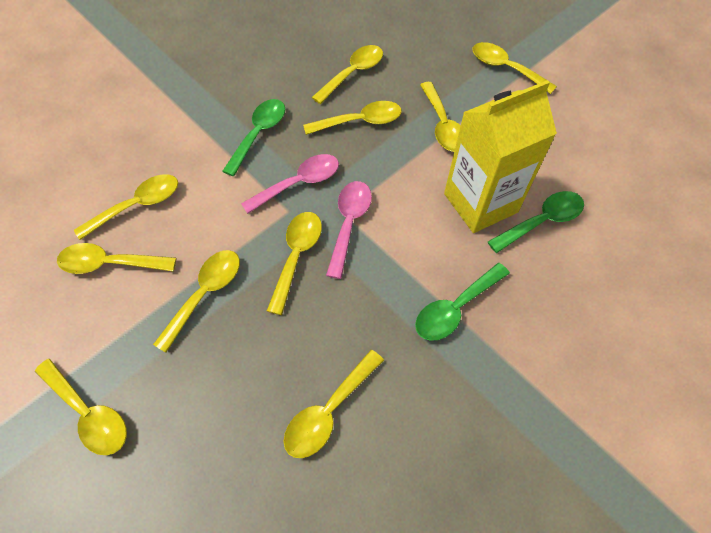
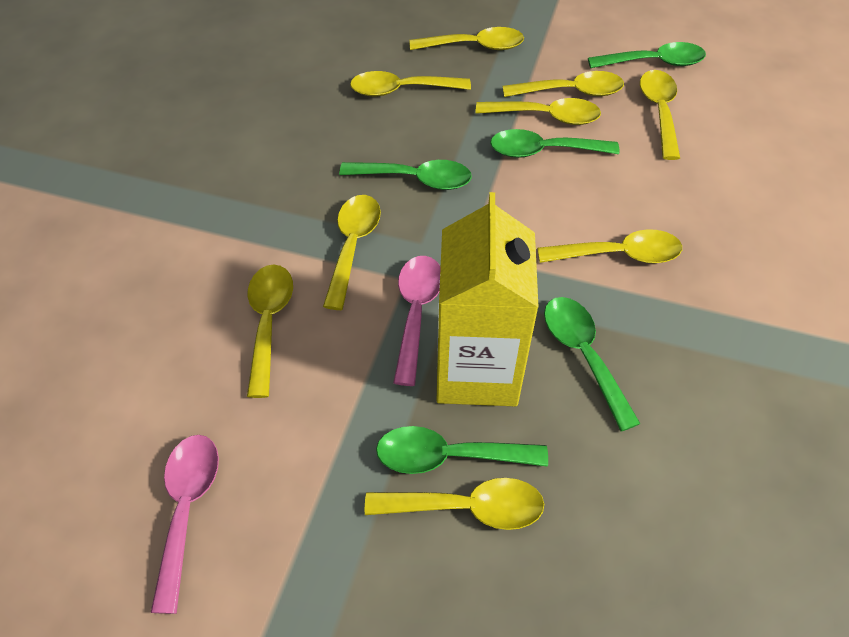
green spoon: [222,99,285,176] [415,263,510,341] [488,191,584,253] = 3 -> [339,160,472,190] [376,426,548,474] [490,129,620,158] [544,297,641,431] [588,42,706,68] = 5
yellow spoon: [35,359,127,455] [57,243,176,274] [74,174,178,240] [153,250,240,353] [267,212,322,315] [284,350,384,458] [303,101,402,135] [312,45,383,104] [420,82,461,152] [472,42,557,94] = 10 -> [247,265,293,398] [323,195,381,310] [350,71,471,96] [365,478,544,530] [409,27,524,50] [475,98,601,125] [503,71,624,97] [537,229,682,263] [640,70,680,160] = 9

